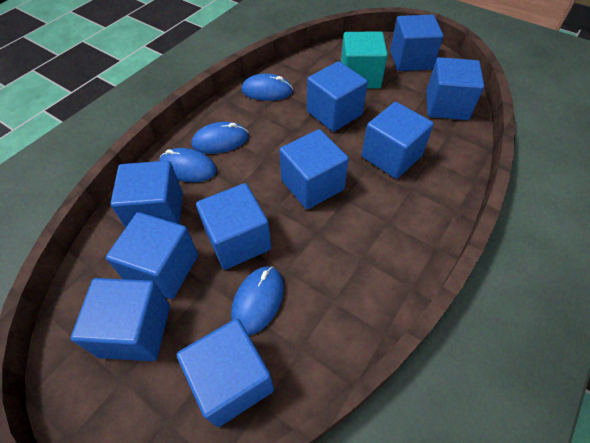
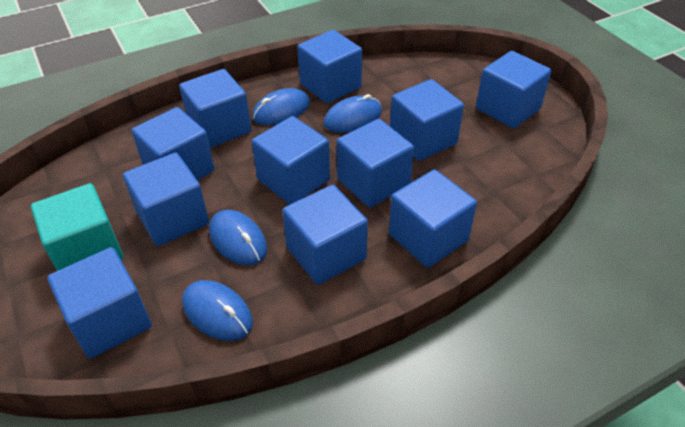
blue cube: [71,278,170,361] [106,212,198,299] [110,161,183,228] [177,318,274,427] [196,183,271,270] [279,129,349,209] [307,61,368,132] [362,102,434,179] [390,15,443,71] [426,57,484,120] = 10 -> [47,247,152,358] [123,152,209,246] [131,107,214,180] [179,69,251,148] [252,116,330,205] [282,185,368,285] [297,30,362,104] [337,119,414,208] [389,169,477,268] [390,79,464,161] [476,51,552,129] = 11

